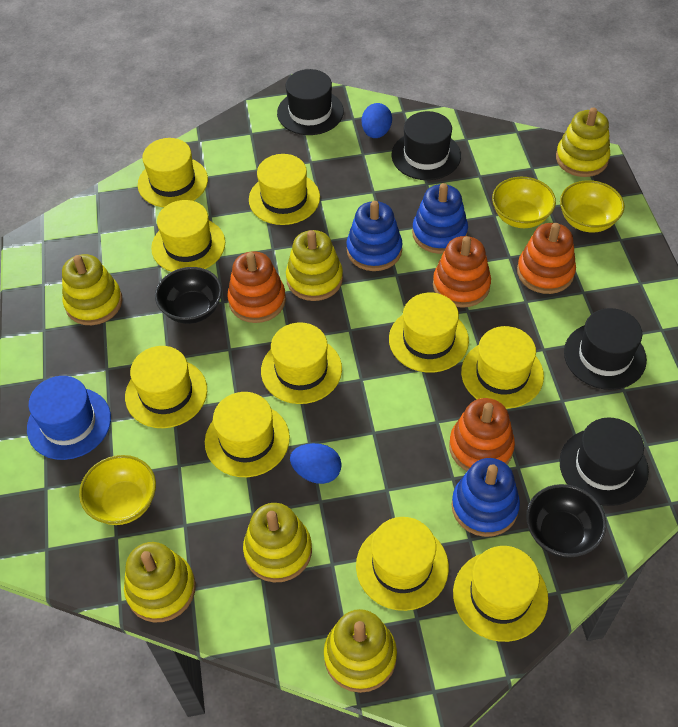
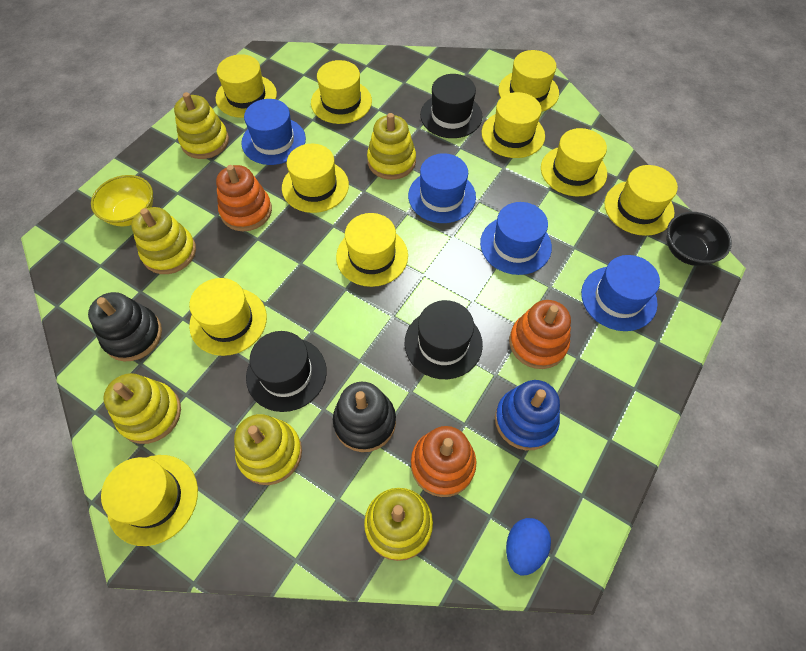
black bowl: [155,267,222,324] [526,484,606,558] = 2 -> [667,212,732,266] = 1
black hat: [277,69,344,135] [391,111,461,180] [560,418,649,506] [564,308,647,390] = 4 -> [246,331,327,412] [405,300,483,379] [420,74,483,138] = 3
black stacking toy: none = 0 -> [88,292,162,361] [333,382,396,452] = 2
blue egg: [290,443,342,484] [362,103,392,138] = 2 -> [506,518,551,576] = 1
blue hat: [27,376,111,460] = 1 -> [241,99,306,165] [408,153,476,223] [480,202,552,275] [581,255,660,331] = 4
blue stacking toy: [346,201,402,271] [412,183,468,254] [452,458,520,537] = 3 -> [495,380,560,450] = 1
orange stacking toy: [227,251,286,323] [433,236,491,308] [449,398,515,471] [517,223,576,294] = 4 -> [216,165,272,231] [411,426,476,497] [509,300,571,369] = 3
yellow bowl: [79,455,156,525] [492,177,556,228] [560,180,624,233] = 3 -> [91,175,153,227] = 1

